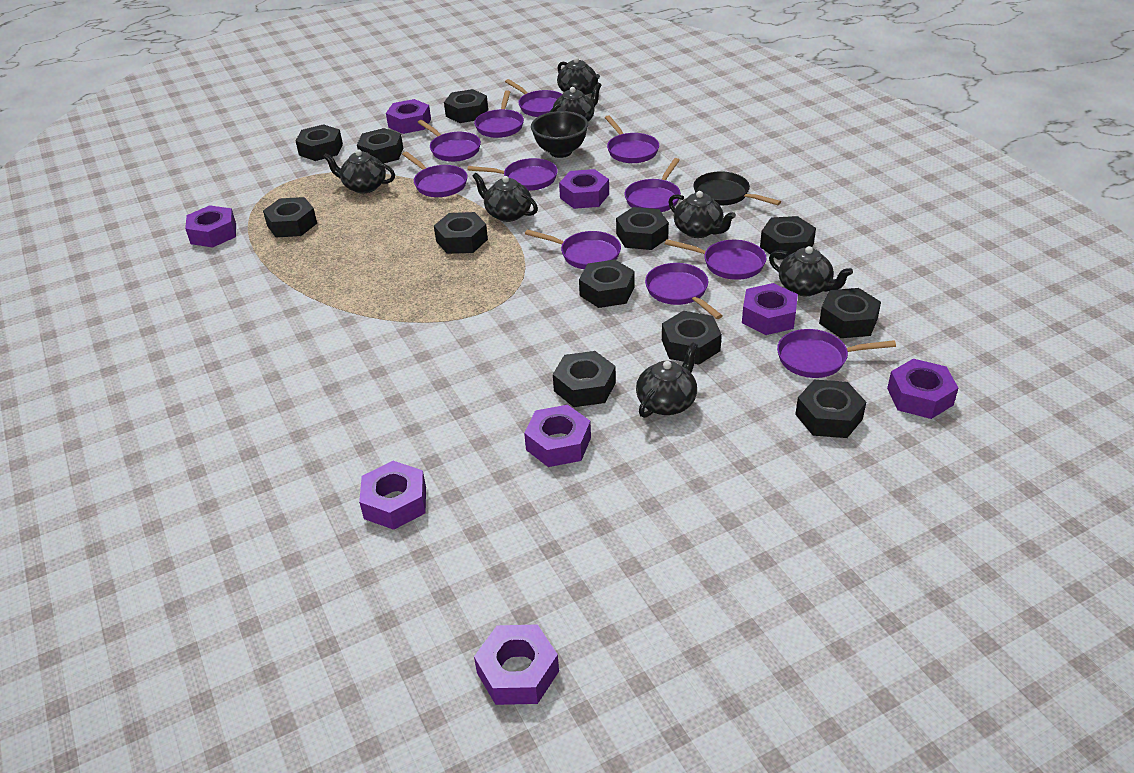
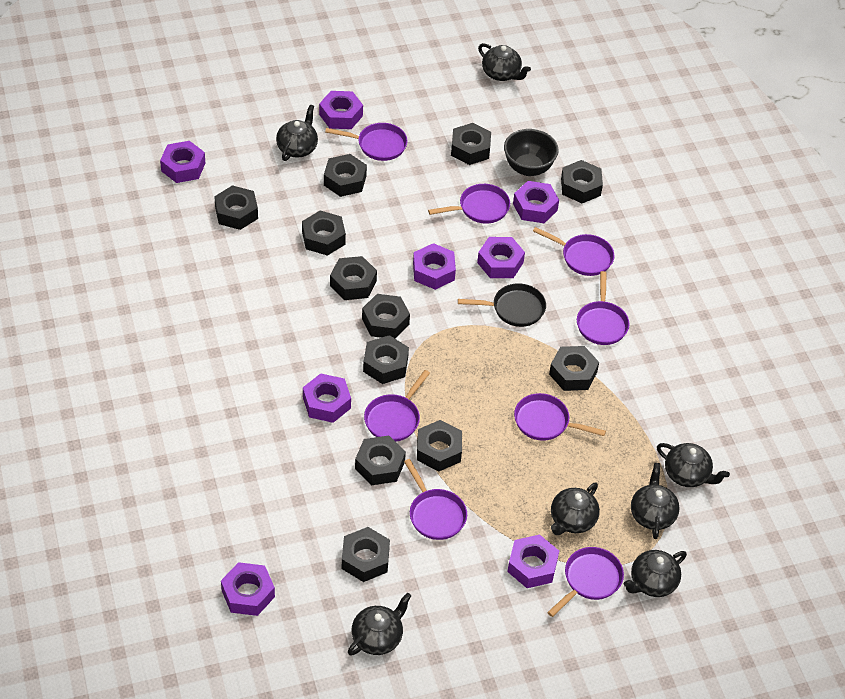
purple pan: [402,151,467,197] [417,120,481,162] [467,158,558,191] [474,90,524,138] [505,79,562,117] [525,229,621,269] [605,115,659,163] [624,158,681,212] [645,263,723,319] [665,239,766,280] [777,329,896,378] = 11 -> [325,123,408,161] [364,370,430,442] [404,459,467,540] [428,184,510,224] [514,393,606,441] [533,227,614,276] [547,547,624,617] [577,271,629,345] = 8

